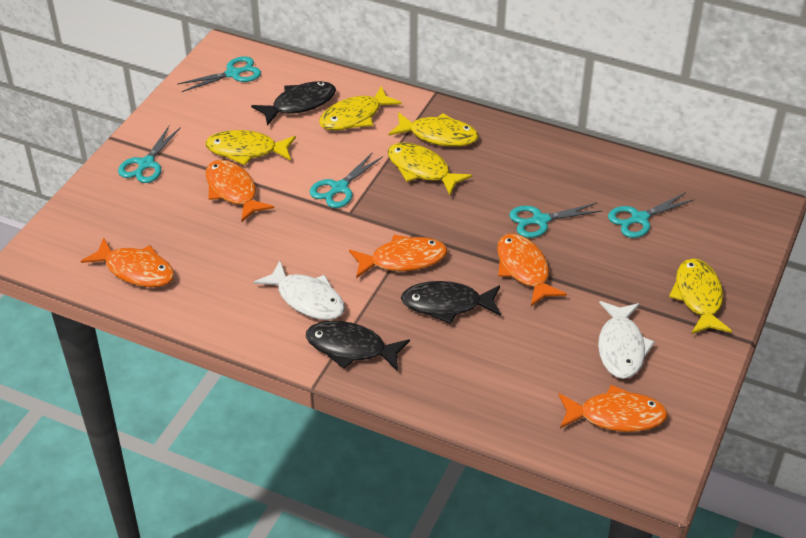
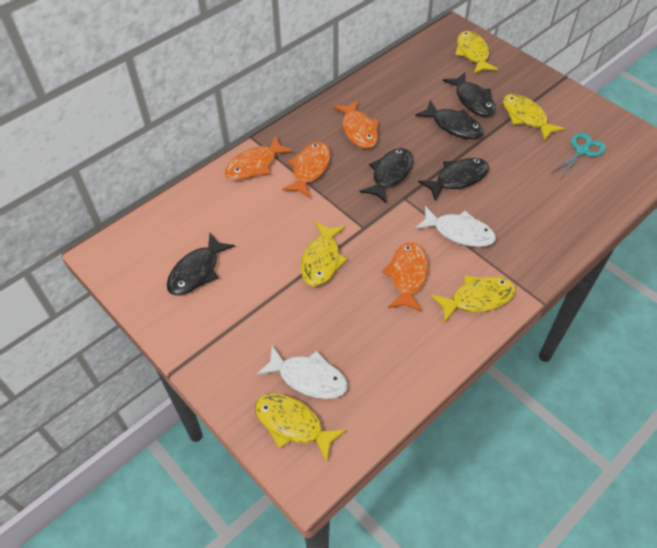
black fish: [251,81,336,126] [306,321,410,371] [401,281,501,324] = 3 -> [167,233,235,295] [360,148,413,203] [415,100,484,139] [418,158,489,201] [443,72,496,117] = 5
orange fish: [81,237,175,287] [206,160,274,222] [349,235,447,278] [497,233,567,306] [558,385,668,432] = 5 -> [225,135,293,180] [282,142,330,198] [333,100,379,149] [382,242,428,312] = 4
turquoise scissors: [118,126,181,183] [178,56,261,92] [310,152,383,208] [509,203,602,238] [608,192,695,238] = 5 -> [552,133,606,178] = 1

